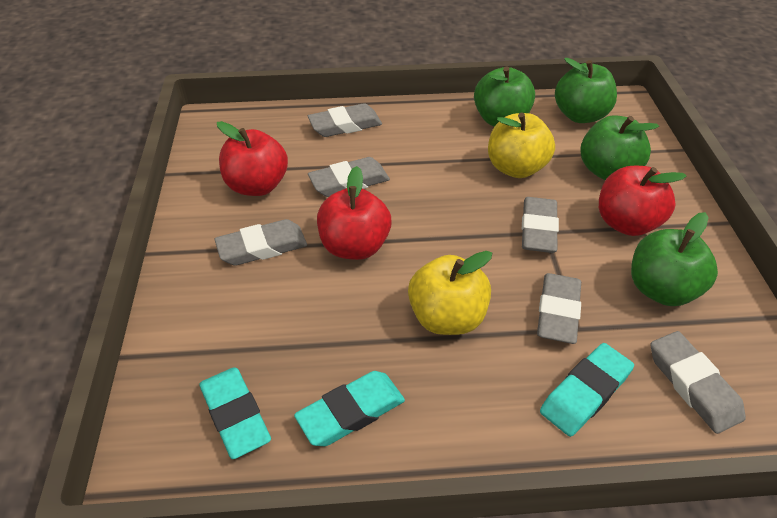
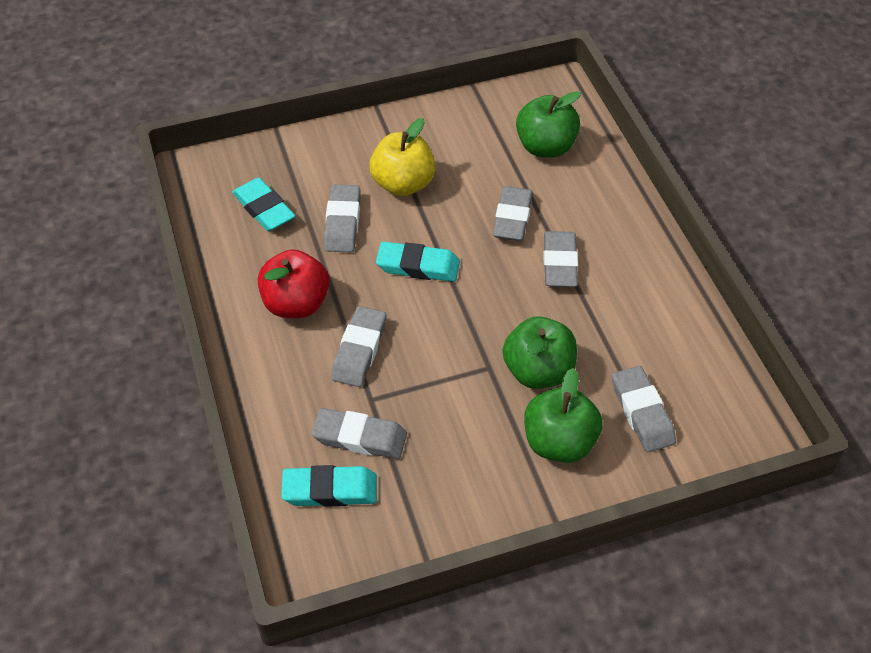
green apple: [474,66,535,127] [555,58,617,123] [580,115,659,180] [631,212,718,306] = 4 -> [502,317,577,389] [516,91,581,157] [524,368,602,463] = 3
red apple: [217,121,288,196] [317,166,391,260] [599,166,687,236] = 3 -> [258,249,329,318] = 1
yellow apple: [408,251,492,335] [488,112,555,178] = 2 -> [370,118,435,196] = 1

